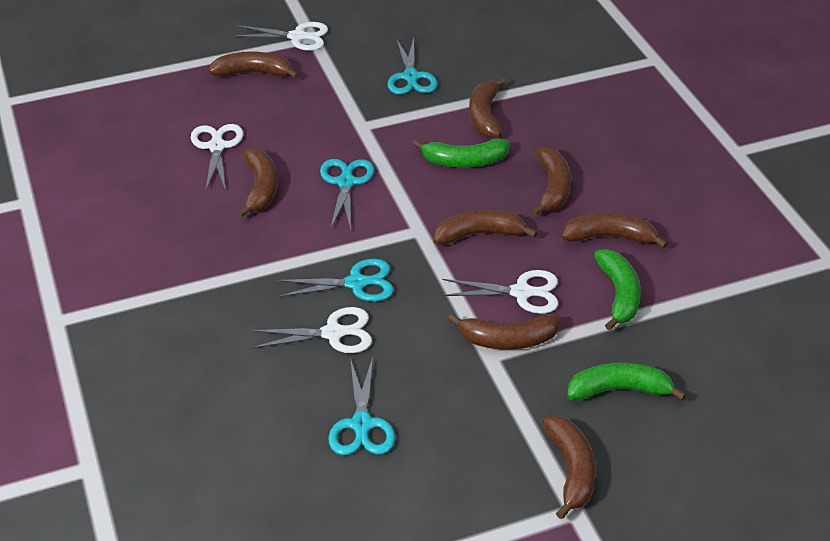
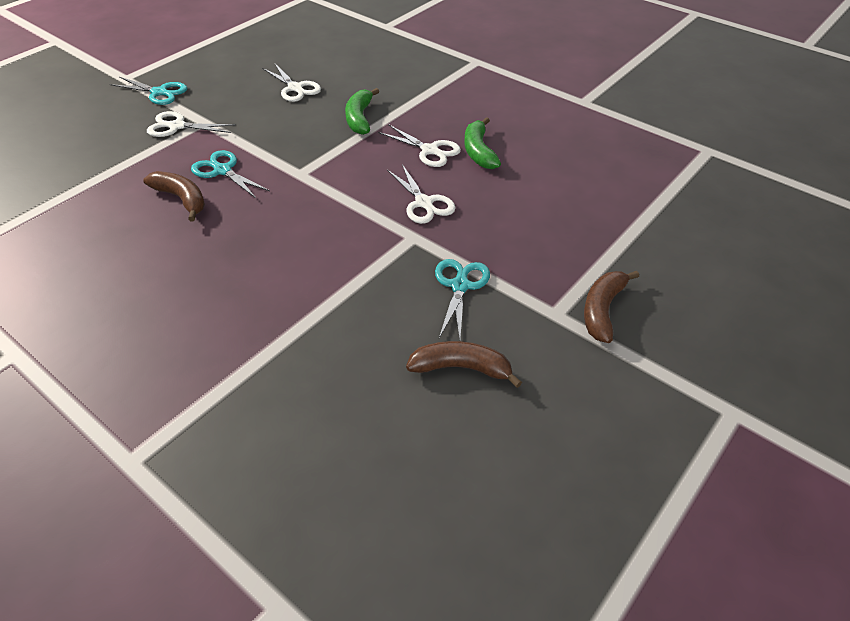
brown banana: [208,51,299,79] [237,148,278,218] [434,210,538,245] [448,314,560,350] [469,77,506,139] [532,147,571,216] [542,416,596,519] [562,213,668,248] = 8 -> [143,171,205,221] [406,341,522,388] [584,271,639,343] = 3
green banana: [413,139,510,168] [567,363,686,401] [594,249,641,331] = 3 -> [345,88,379,135] [464,117,501,169] = 2
turquoise scissors: [276,259,394,302] [320,159,374,230] [328,357,395,455] [387,38,437,95] = 4 -> [110,77,187,105] [191,150,270,198] [435,259,490,339] = 3

